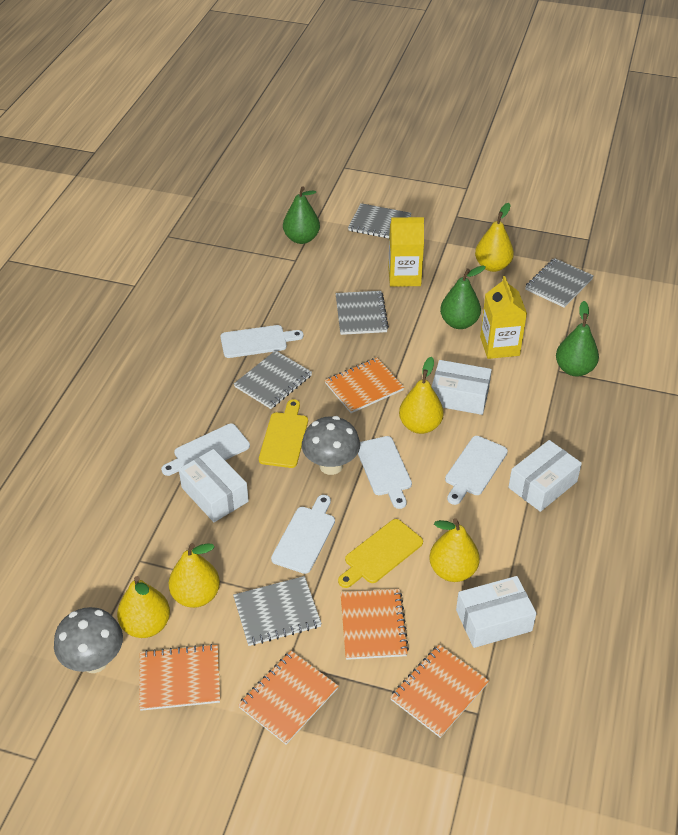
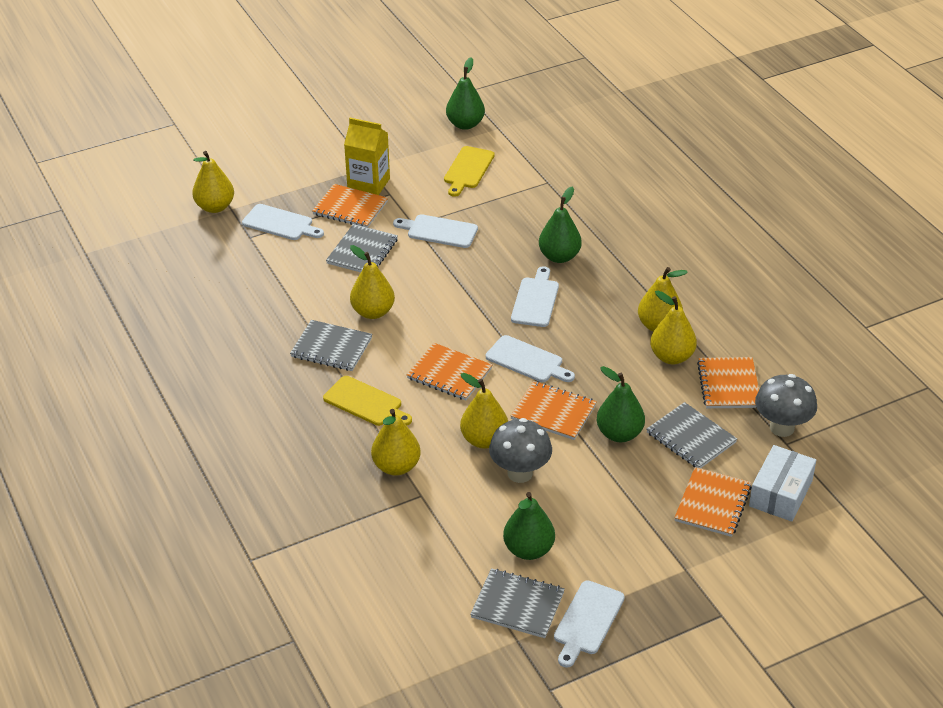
green pear: [283,186,320,244] [440,266,486,329] [556,301,599,376] = 3 -> [446,57,485,130] [503,492,555,560] [539,186,582,263] [597,366,645,442] = 4
grey notebook: [233,576,322,646] [234,350,312,409] [336,291,389,335] [348,203,412,238] [525,258,594,308] = 5 -> [290,320,373,371] [326,224,398,272] [470,568,565,638] [647,402,737,468] = 4
white box: [179,449,249,522] [432,360,492,415] [456,576,537,648] [508,440,582,512] = 4 -> [749,445,816,522] = 1
yellow carton: [388,217,424,287] [480,276,527,359] = 2 -> [344,118,390,195] = 1
yellow pear: [117,576,170,638] [169,543,220,608] [399,357,444,434] [430,518,480,582] [475,203,514,272] = 5 -> [192,151,234,213] [350,245,395,319] [371,409,421,476] [460,373,508,449] [638,267,688,331] [650,291,697,364] = 6

